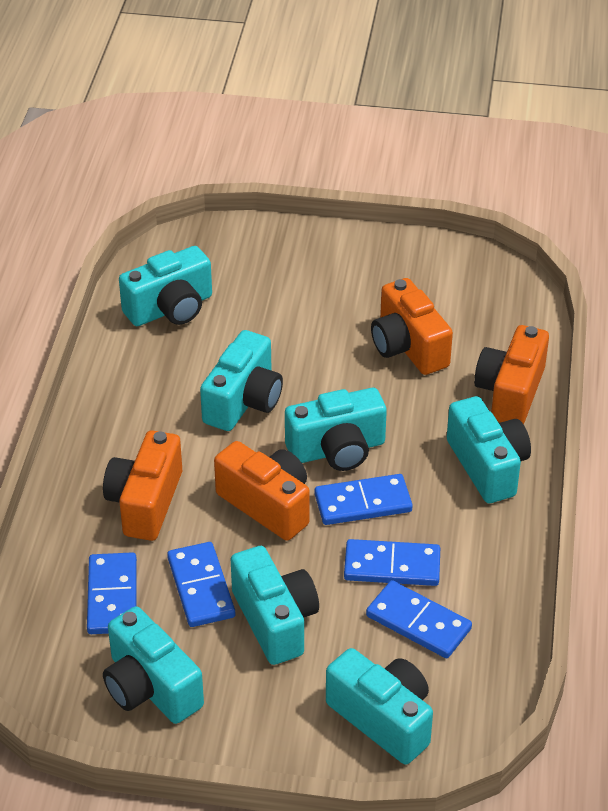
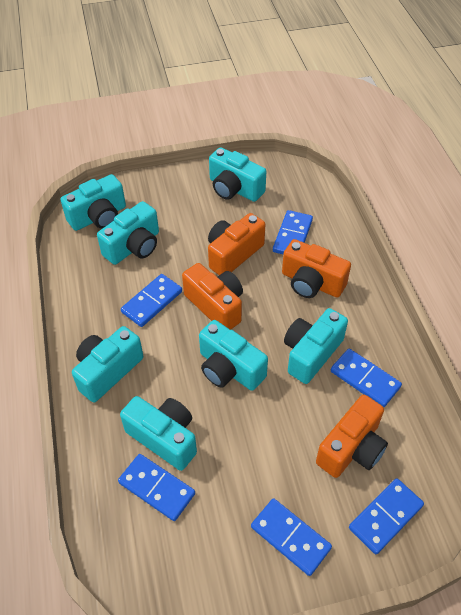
blue domino: [87,552,137,634] [167,542,235,627] [315,474,413,525] [344,539,440,586] [366,580,472,658] = 5 -> [118,454,195,521] [121,274,182,327] [251,498,332,576] [273,210,313,254] [331,349,402,407] [349,478,424,554] = 6

